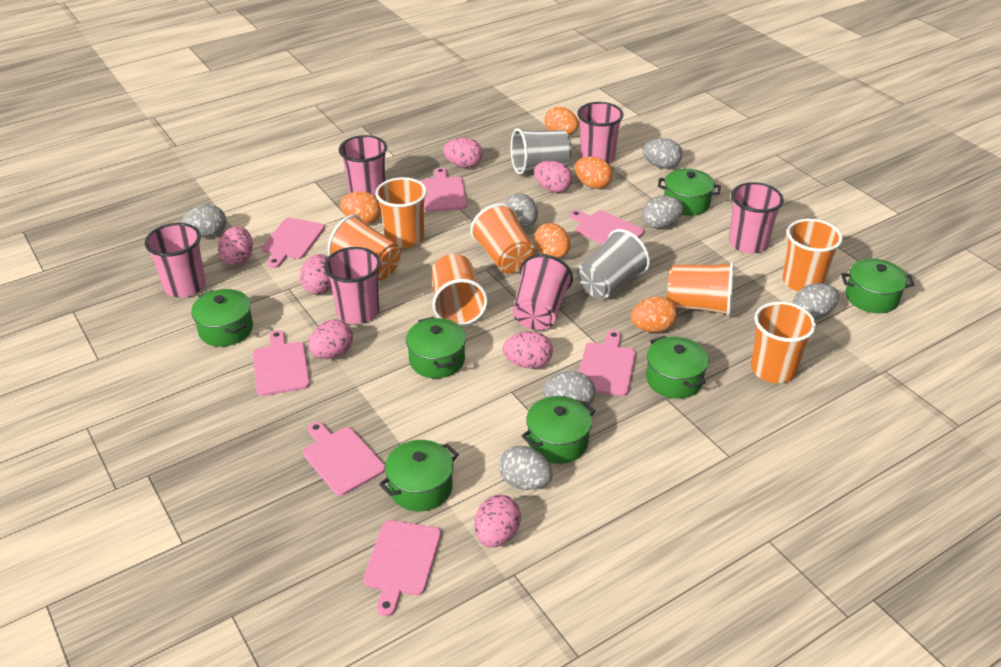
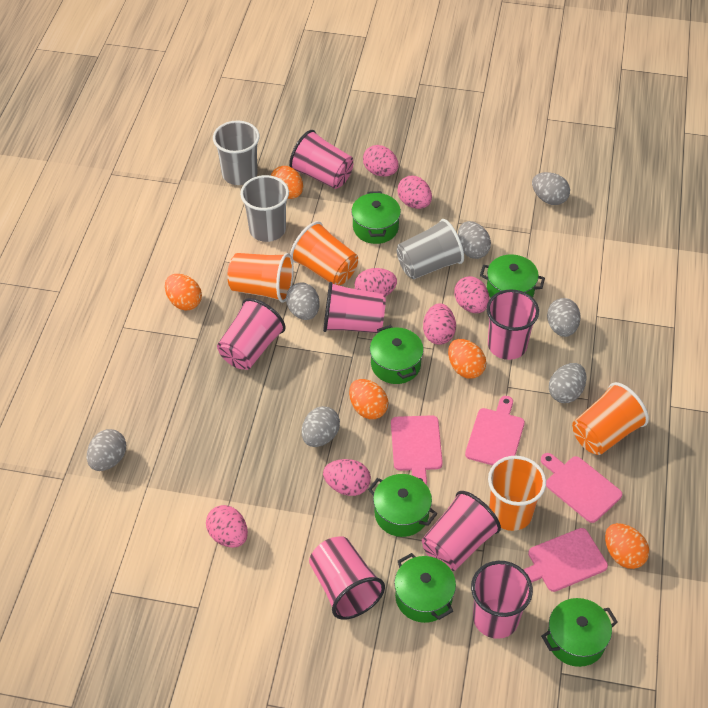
green pot: [191,289,253,347] [379,440,459,511] [406,317,466,378] [522,396,595,464] [646,335,709,399] [658,169,721,216] [841,259,914,313] = 7 -> [351,191,401,244] [368,474,437,537] [370,325,424,384] [394,553,456,623] [480,255,545,298] [541,598,618,667] = 6
grey cup: [510,128,572,175] [577,229,650,299] = 2 -> [213,121,260,185] [240,175,289,242] [397,219,464,279] = 3
orange cup: [327,214,401,281] [375,177,427,248] [432,254,488,326] [470,203,535,274] [667,262,734,316] [751,301,816,383] [782,219,843,291] = 7 -> [227,253,294,303] [290,221,358,285] [488,456,546,531] [572,382,649,455] = 4
pink cup: [145,223,206,297] [324,247,381,324] [339,135,387,196] [513,254,573,330] [577,102,624,164] [729,182,784,253] = 6 -> [217,298,286,370] [289,130,353,189] [309,536,385,620] [323,282,386,333] [422,491,501,571] [471,561,533,639] [487,289,539,360] = 7
pink cutting board: [253,330,310,396] [262,218,325,268] [303,422,385,496] [363,520,441,617] [421,168,467,212] [569,210,644,244] [579,330,636,396] = 7 -> [391,415,443,485] [465,396,525,465] [523,528,608,592] [541,453,622,523] = 4

